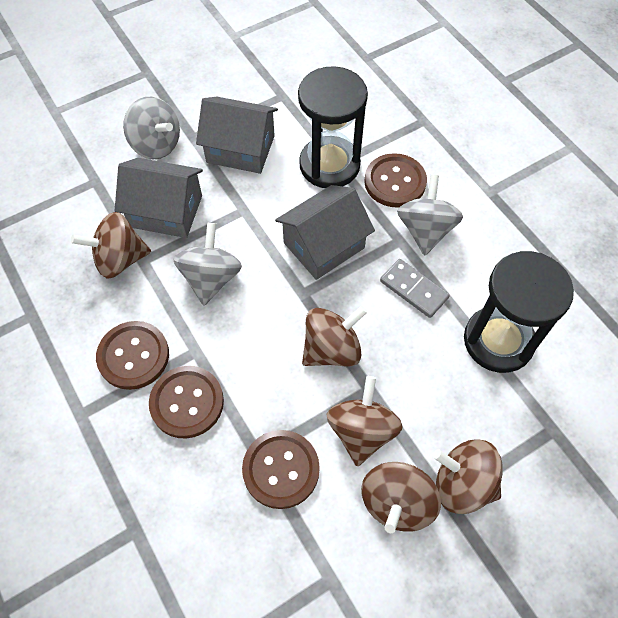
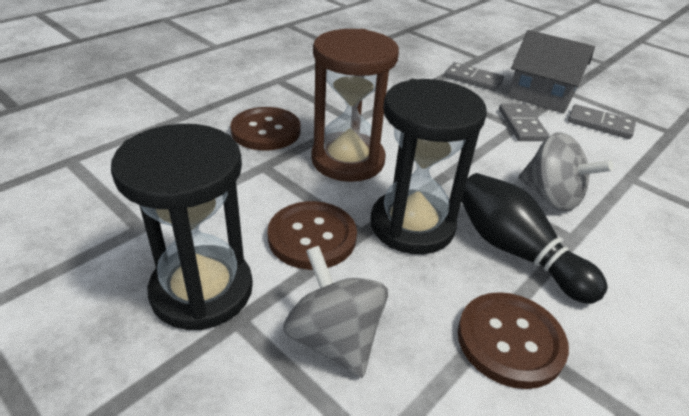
black bowling pin: none = 0 -> [462,173,607,304] = 1
brown button: [96,321,169,390] [149,366,224,439] [242,430,320,509] [364,153,427,208] = 4 -> [230,107,300,151] [268,201,357,270] [458,292,569,389] = 3
brown hourglass: none = 0 -> [311,29,399,182] = 1
brown spinning top: [71,212,151,278] [302,306,368,367] [327,376,403,466] [361,462,441,533] [433,439,503,514] = 5 -> none = 0
grey domino: [380,259,450,318] = 1 -> [444,62,504,91] [499,104,549,141] [568,104,636,139] = 3
grey house: [115,158,203,238] [196,97,278,174] [275,185,375,280] = 3 -> [508,30,595,113] = 1
grey spinning top: [123,97,180,159] [173,223,242,306] [397,175,463,256] = 3 -> [283,246,388,378] [519,132,613,212] = 2

